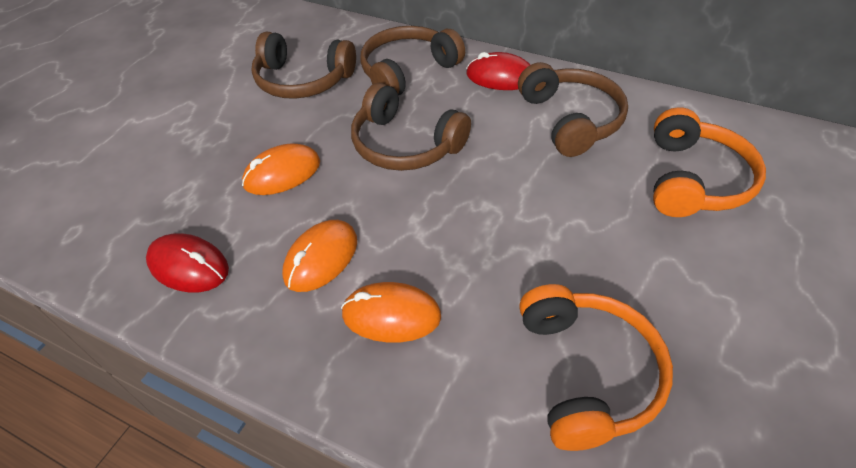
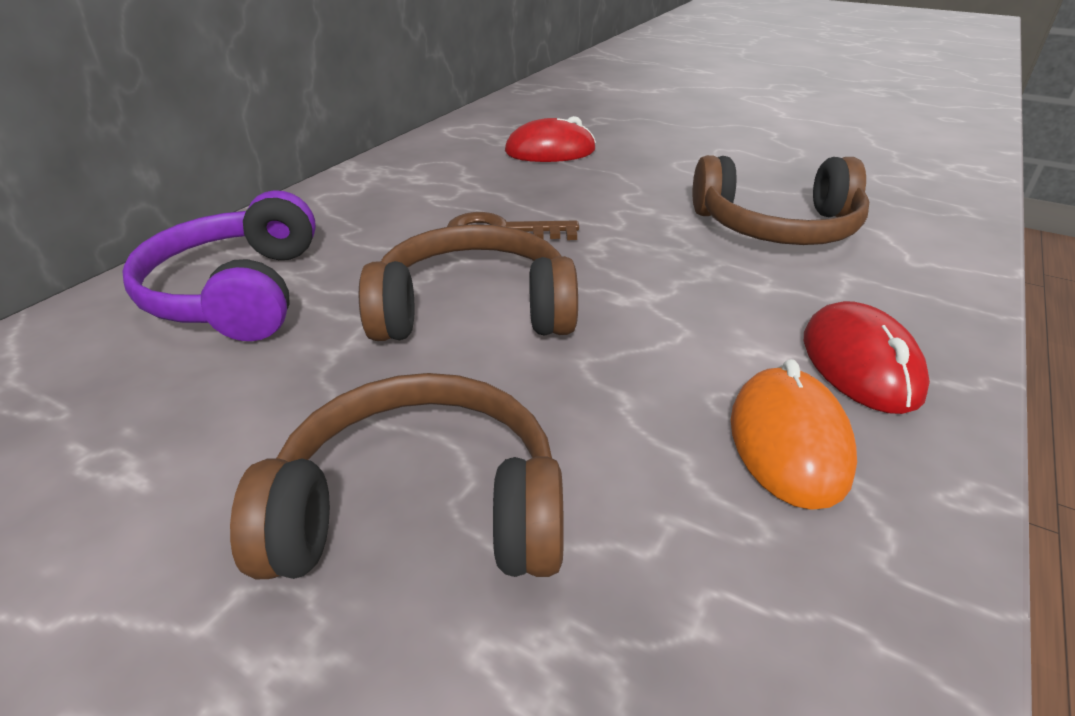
brown headphones: [251,31,356,99] [351,83,471,171] [360,26,465,95] [518,62,628,157] = 4 -> [230,373,564,579] [359,224,578,341] [693,155,869,245] = 3
brown key: none = 0 -> [447,212,579,240] = 1
orange headphones: [519,284,673,451] [653,107,766,217] = 2 -> none = 0
orange mouse: [242,143,320,195] [282,220,357,292] [341,282,441,343] = 3 -> [731,359,857,510] = 1
purple headphones: none = 0 -> [122,190,316,341] = 1

